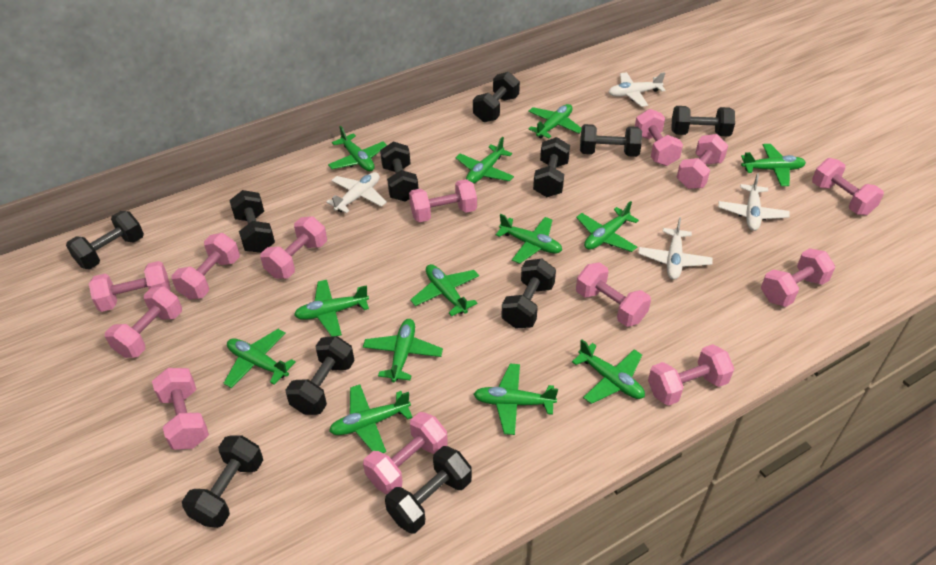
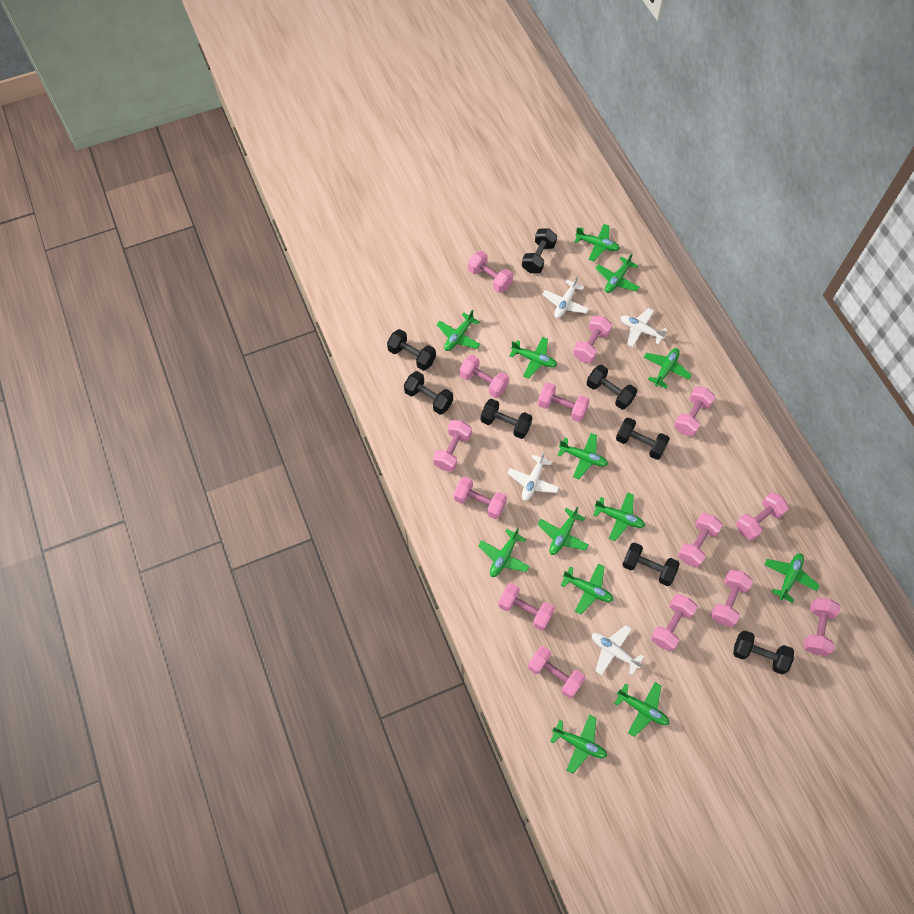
black dumbbell: [66,211,144,269] [182,435,263,528] [229,190,275,253] [286,336,355,415] [380,141,418,202] [385,446,472,533] [473,72,520,122] [501,259,556,329] [533,137,570,197] [580,124,642,157] [672,106,735,137] = 11 -> [387,329,436,371] [404,371,453,415] [481,399,532,439] [522,228,557,273] [587,365,637,410] [616,417,670,460] [622,542,680,586] [733,631,794,674] = 8
pink dumbbell: [89,261,170,312] [105,287,182,358] [152,368,209,450] [171,233,240,300] [260,216,327,279] [363,412,448,495] [409,179,477,222] [576,262,651,327] [635,109,683,166] [648,344,734,406] [676,134,729,189] [761,248,835,307] [812,158,884,215] = 13 -> [433,420,472,472] [453,477,507,519] [460,355,509,398] [468,251,513,293] [498,583,555,631] [528,646,585,698] [537,382,590,422] [573,316,612,363] [651,594,698,651] [674,386,715,436] [678,513,723,567] [710,570,753,627] [736,492,789,540] [803,598,841,656] = 14

